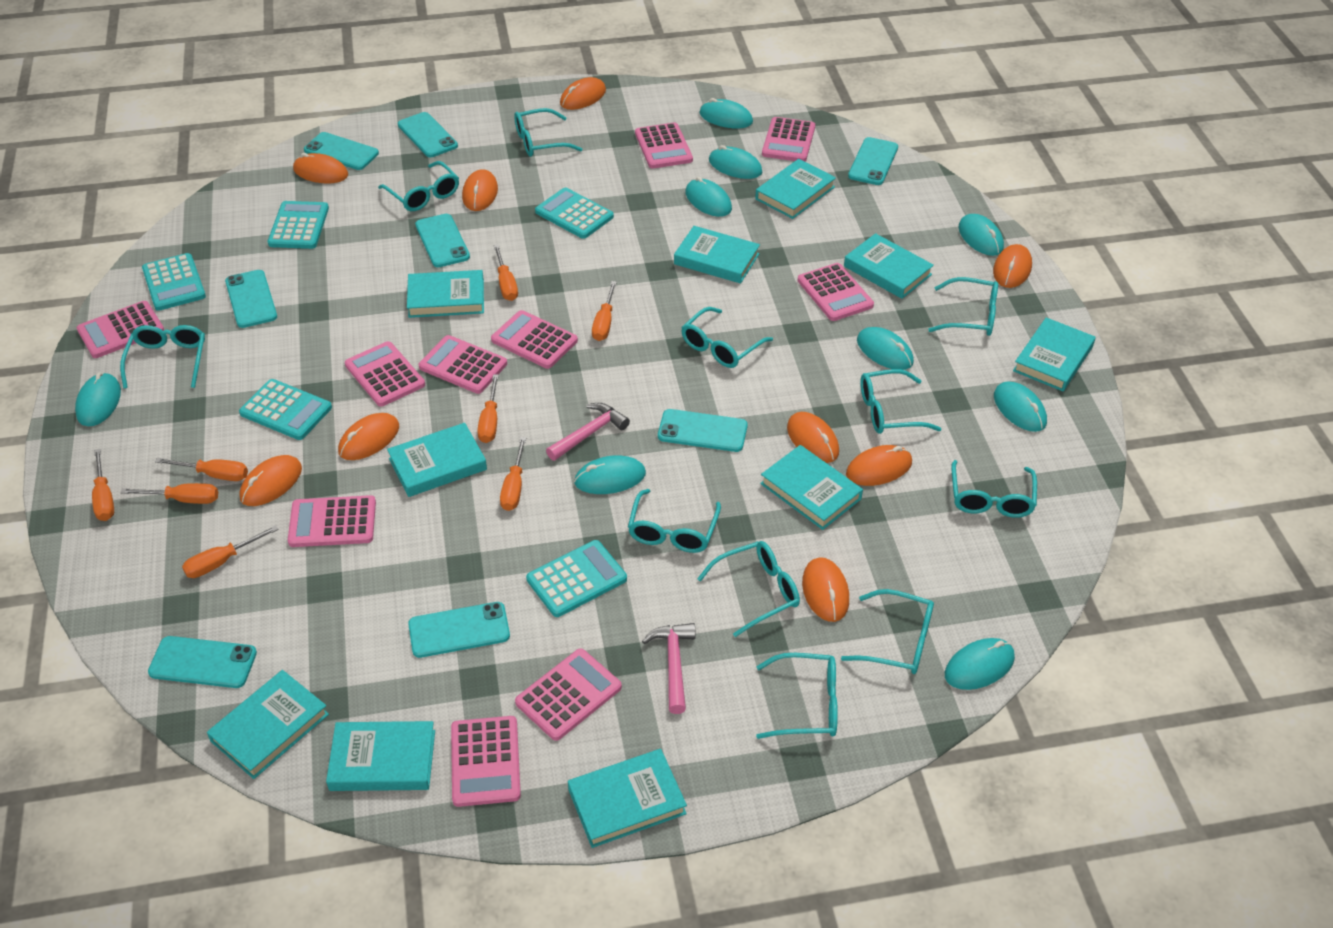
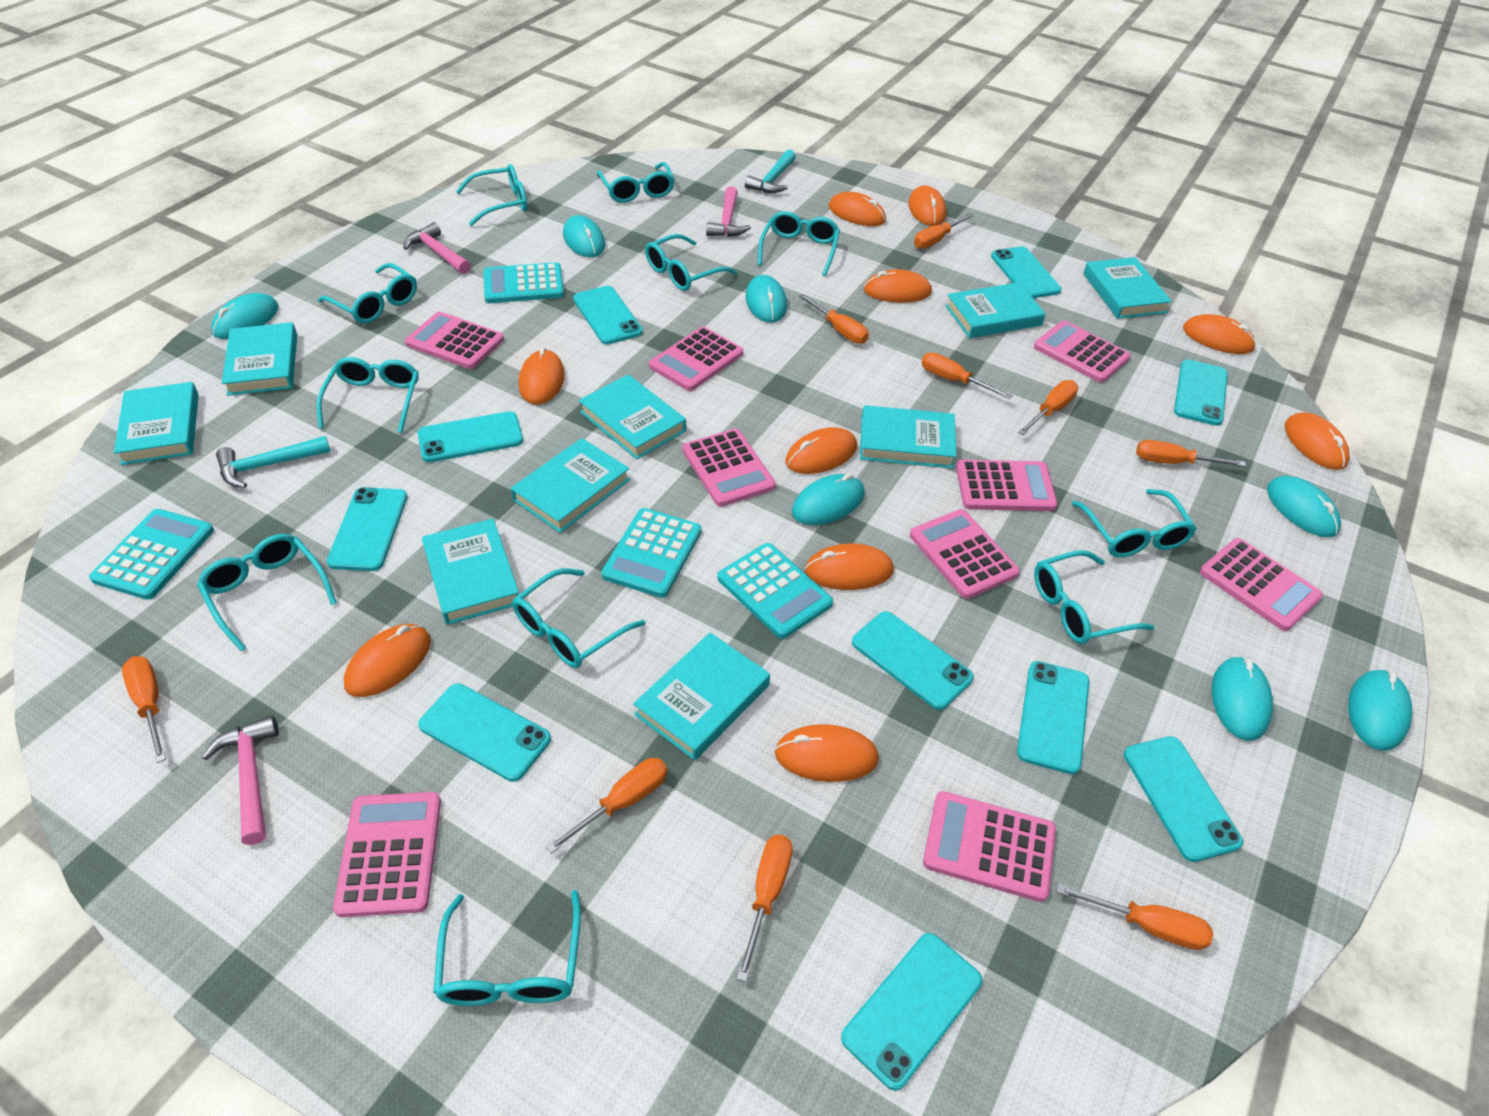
orange mouse: [240,455,302,506] [293,153,348,184] [338,413,399,460] [462,169,498,211] [560,77,606,110] [787,412,839,463] [802,557,849,622] [846,445,912,486] [993,244,1032,288] = 9 -> [344,624,431,697] [519,347,565,405] [775,724,879,782] [785,427,857,474] [805,544,894,590] [829,192,886,226] [864,269,932,303] [908,185,946,226] [1183,314,1256,354] [1285,413,1350,470] = 10
orange screwdriver: [92,449,114,521] [121,483,218,504] [155,458,248,481] [182,525,279,578] [477,374,499,443] [493,245,518,301] [500,437,526,511] [592,281,617,341] = 8 -> [122,656,166,763] [546,758,668,854] [737,835,793,982] [799,294,869,344] [914,213,974,249] [921,352,1013,399] [1018,380,1078,435] [1056,884,1213,950] [1136,440,1246,467] = 9
pink calculator: [77,301,164,358] [288,495,376,547] [345,341,425,407] [418,335,507,394] [451,716,521,807] [491,310,578,369] [515,649,622,741] [635,122,693,169] [762,117,815,162] [798,263,874,321] = 10 -> [333,792,441,917] [405,312,504,369] [649,327,743,391] [682,429,776,507] [910,509,1020,599] [923,791,1056,902] [956,460,1058,511] [1034,320,1131,383] [1200,538,1323,631] = 9
pink hammer: [546,403,630,461] [642,623,696,714] = 2 -> [202,715,279,845] [404,222,471,274] [706,186,751,237] = 3
turquoise book: [207,670,329,779] [326,721,435,791] [387,423,487,497] [407,270,484,318] [568,749,687,848] [674,226,760,284] [755,159,836,219] [760,445,863,530] [844,233,934,299] [1013,317,1096,391] = 10 -> [114,382,199,465] [222,322,297,396] [422,519,519,625] [511,438,630,533] [579,374,686,459] [633,633,770,760] [860,405,957,468] [945,282,1046,338] [1083,257,1172,319] = 9
turquoise calculator: [142,253,206,311] [239,379,332,440] [268,201,329,249] [526,540,627,617] [535,187,614,239] = 5 -> [89,509,214,600] [484,262,564,303] [602,508,701,598] [718,543,833,639] = 4
turquoise hammer: none = 0 -> [216,436,331,488] [745,150,796,193] = 2
turquoise mouse: [75,372,121,426] [574,455,646,494] [685,177,732,217] [699,98,753,129] [709,145,762,179] [857,327,914,370] [945,638,1015,690] [958,214,1004,256] [994,381,1047,432] = 9 -> [211,293,279,339] [563,215,605,257] [745,275,787,323] [792,473,865,525] [1212,656,1273,741] [1267,476,1341,537] [1348,670,1412,751] = 7
turquoise phone: [148,636,257,688] [225,270,277,328] [304,132,379,170] [398,112,458,157] [408,602,510,658] [415,214,470,267] [658,409,748,452] [848,137,898,185] = 8 -> [327,487,408,571] [418,411,523,462] [418,683,551,782] [573,286,643,345] [841,933,982,1091] [852,611,974,710] [991,246,1062,298] [1017,661,1089,774] [1124,736,1243,862] [1174,359,1228,426] = 10

